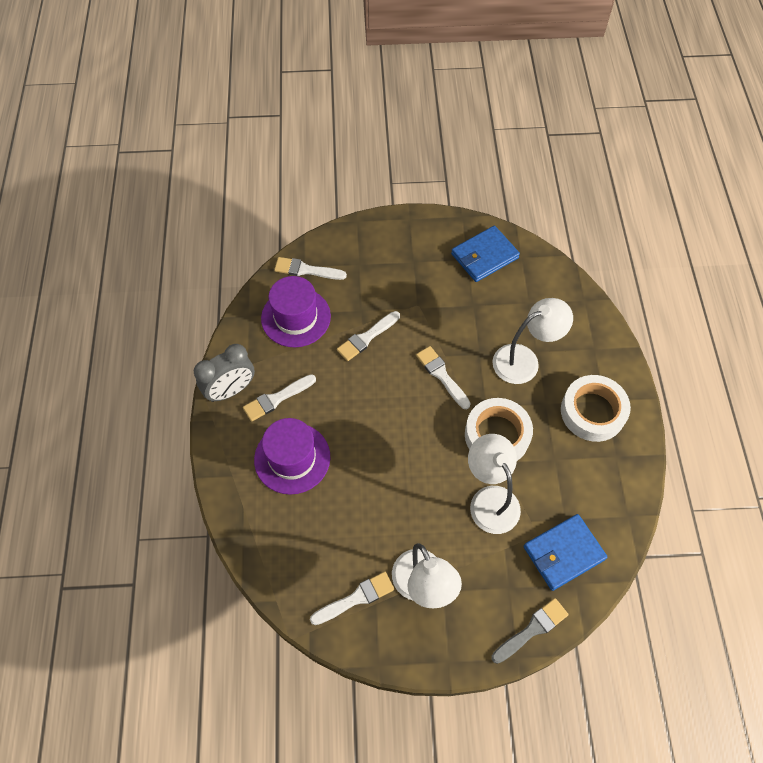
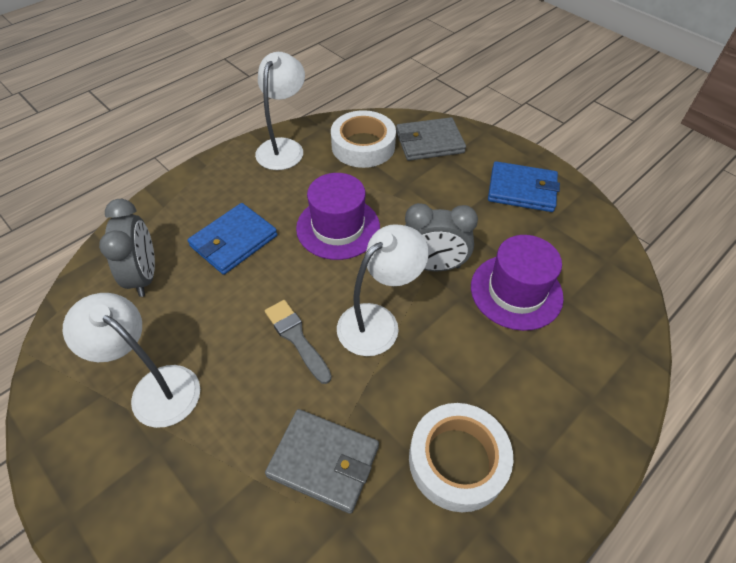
grey clock: [194,344,255,402] = 1 -> [99,199,155,297] [405,203,478,271] = 2
grey wallet: none = 0 -> [265,409,379,514] [396,117,466,161] = 2
white brush: [243,374,316,422] [274,257,347,280] [310,572,394,625] [337,311,400,361] [416,346,471,409] = 5 -> none = 0

